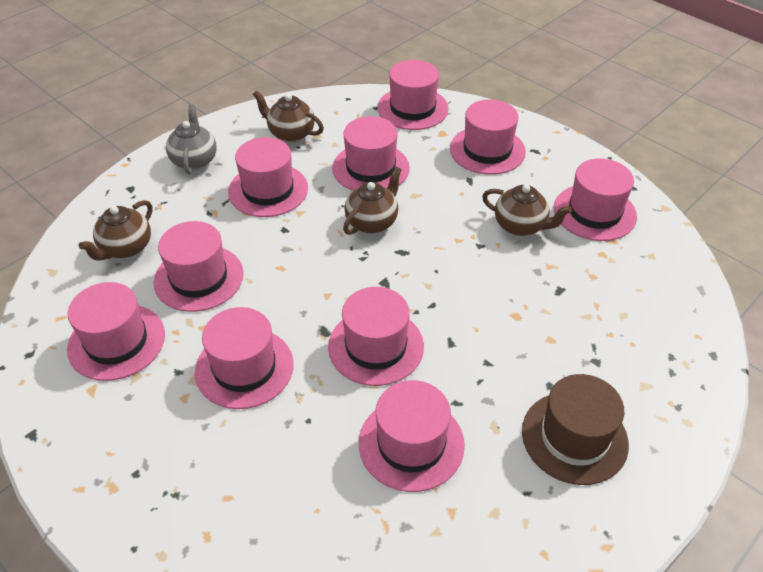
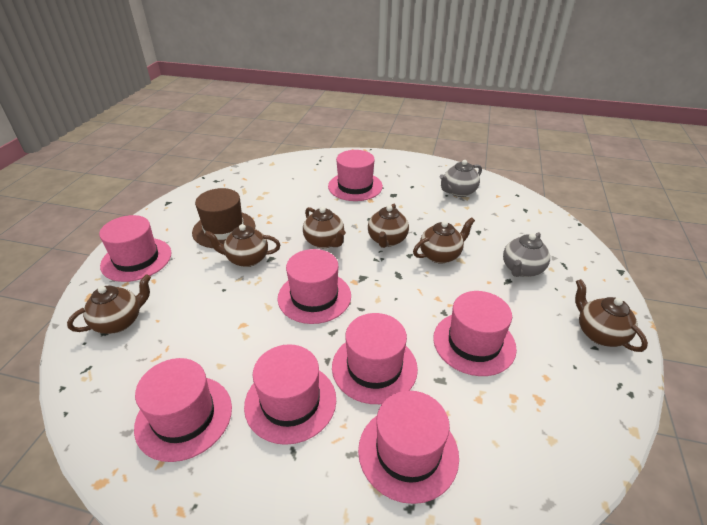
brown teapot: [79,200,153,261] [253,90,324,142] [343,167,402,235] [482,184,572,236] = 4 -> [67,274,151,334] [204,224,280,267] [303,207,346,248] [368,204,409,248] [413,217,475,264] [575,279,648,352] = 6
grey teapot: [166,105,217,175] = 1 -> [440,160,482,197] [503,232,550,277] = 2
pink hat: [67,282,165,381] [153,221,244,312] [195,307,294,409] [228,137,308,217] [328,287,424,386] [332,116,410,191] [359,380,465,492] [377,60,449,130] [450,99,526,175] [554,158,637,241] = 10 -> [99,215,171,282] [134,358,232,462] [244,344,336,445] [278,249,351,324] [328,150,383,201] [332,313,418,404] [358,391,459,504] [433,291,517,376] = 8

